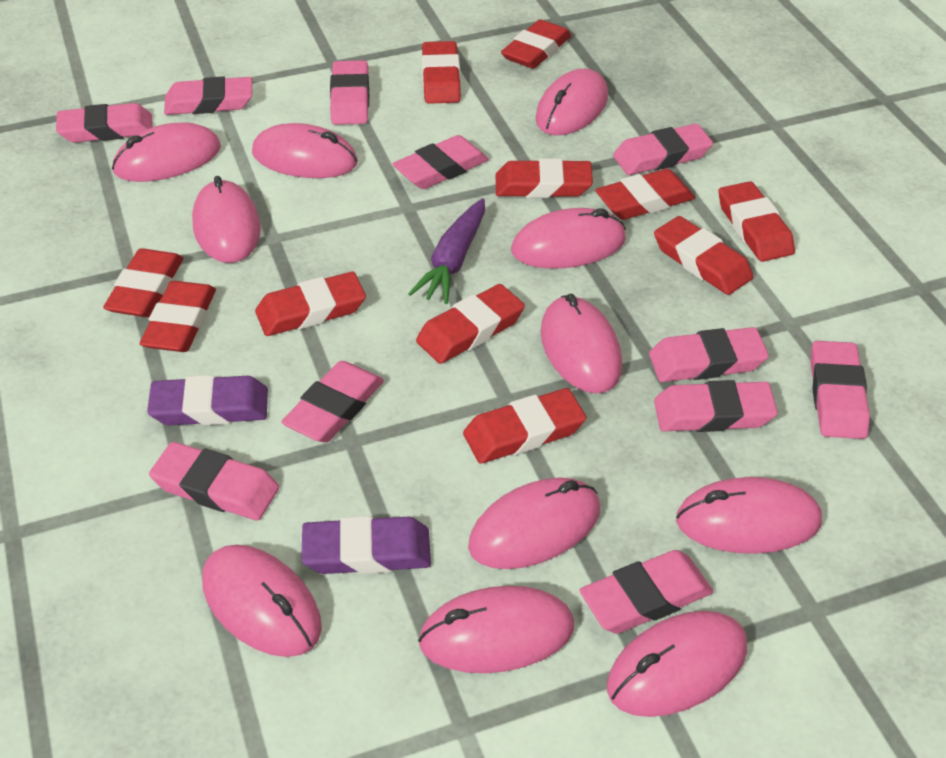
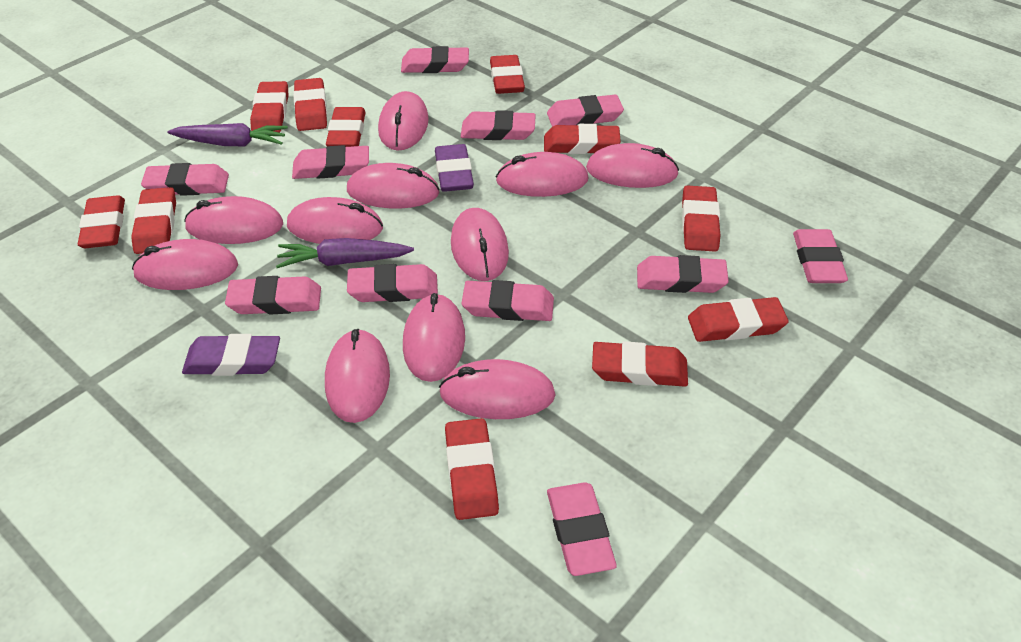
purple carrot: [408,198,485,304] = 1 -> [167,123,288,146] [276,238,414,268] = 2

